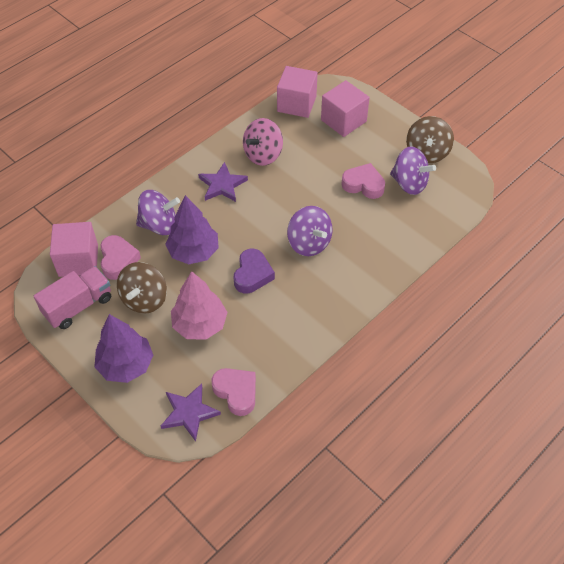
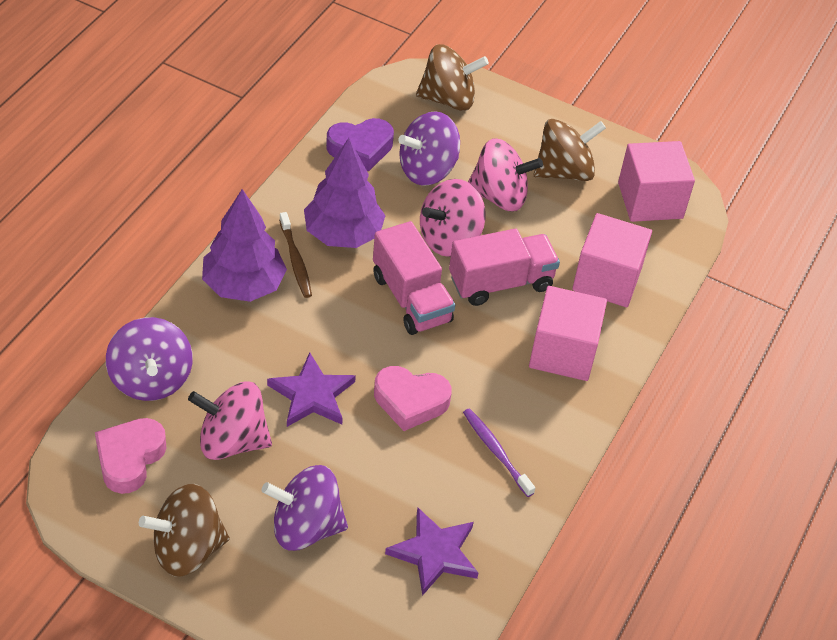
brown spinning top: [117,262,167,314] [406,116,454,163] = 2 -> [139,484,230,577] [416,44,489,111] [534,119,606,181] = 3
brown toothbrush: none = 0 -> [279,212,312,298] = 1
pink heart: [100,235,141,280] [211,368,256,416] [341,163,385,199] = 3 -> [95,418,167,494] [374,366,452,431] = 2
pink spinning top: [243,118,283,166] = 1 -> [188,381,272,460] [420,179,485,257] [468,138,543,212] = 3
pink tree: [171,271,227,340] = 1 -> none = 0
pink truck: [34,266,111,329] = 1 -> [373,221,455,335] [449,229,560,306] = 2
purple toothbrush: none = 0 -> [463,408,535,497] = 1

